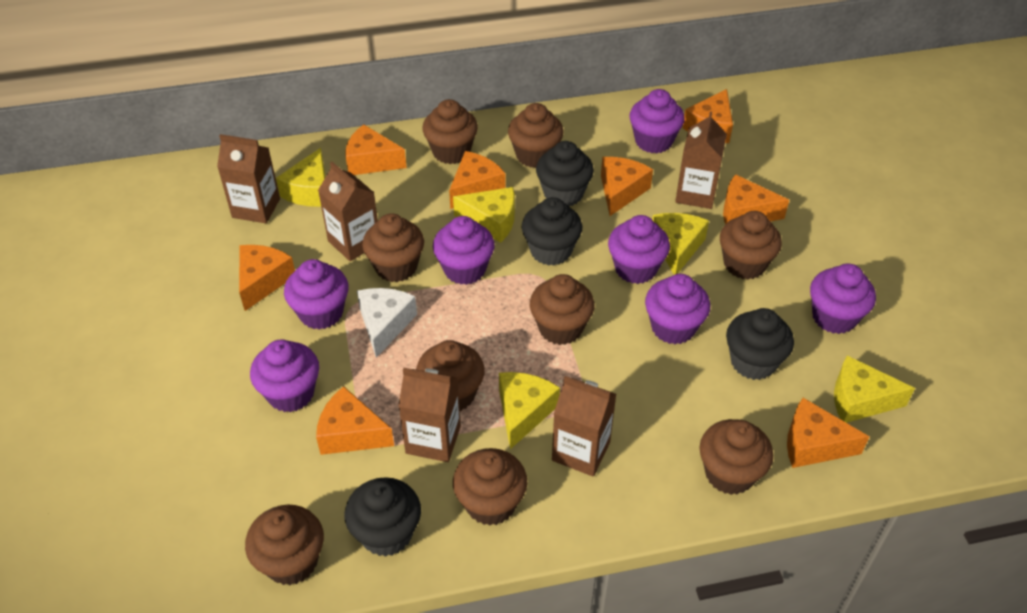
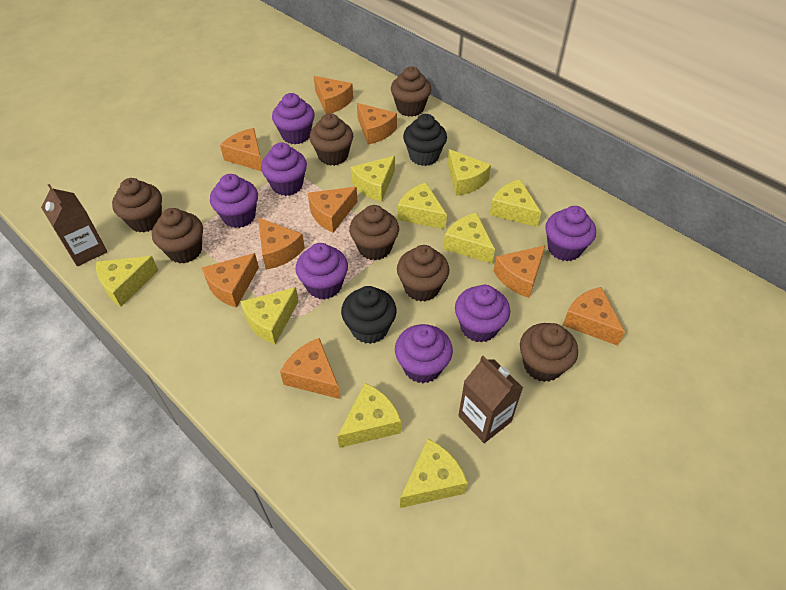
black cupcake: [345,477,421,557] [522,197,582,266] [536,141,594,206] [726,308,794,380] = 4 -> [341,286,397,344] [403,114,447,166] = 2
brown carton: [217,134,280,223] [318,162,378,261] [398,368,461,462] [552,376,616,477] [675,111,727,209] = 5 -> [41,184,107,266] [458,356,523,443] = 2
brown cupcake: [245,505,324,585] [362,213,424,282] [416,340,485,411] [422,99,478,164] [453,448,527,526] [508,103,564,168] [530,274,595,345] [699,419,773,495] [720,211,782,280] = 9 -> [112,178,162,232] [152,208,203,264] [310,113,353,166] [349,205,399,260] [391,66,431,117] [397,245,449,302] [520,323,578,382] = 7
orange cheese: [239,245,295,311] [316,386,394,455] [346,125,407,175] [449,151,505,209] [601,157,653,216] [683,89,733,143] [723,174,789,224] [787,398,870,468] = 8 -> [202,253,259,308] [220,128,262,171] [258,218,305,270] [280,338,340,399] [308,187,357,233] [314,76,353,114] [357,103,397,145] [493,245,546,298] [563,287,625,346] = 9
white cheese: [357,288,417,358] = 1 -> none = 0
yellow cheese: [276,148,326,207] [453,187,515,243] [499,372,560,449] [652,213,709,275] [834,355,915,423] = 5 -> [96,256,159,307] [240,287,299,344] [337,383,401,448] [351,156,395,202] [398,183,447,229] [400,439,468,508] [443,213,495,264] [448,149,491,196] [490,179,541,227] = 9

